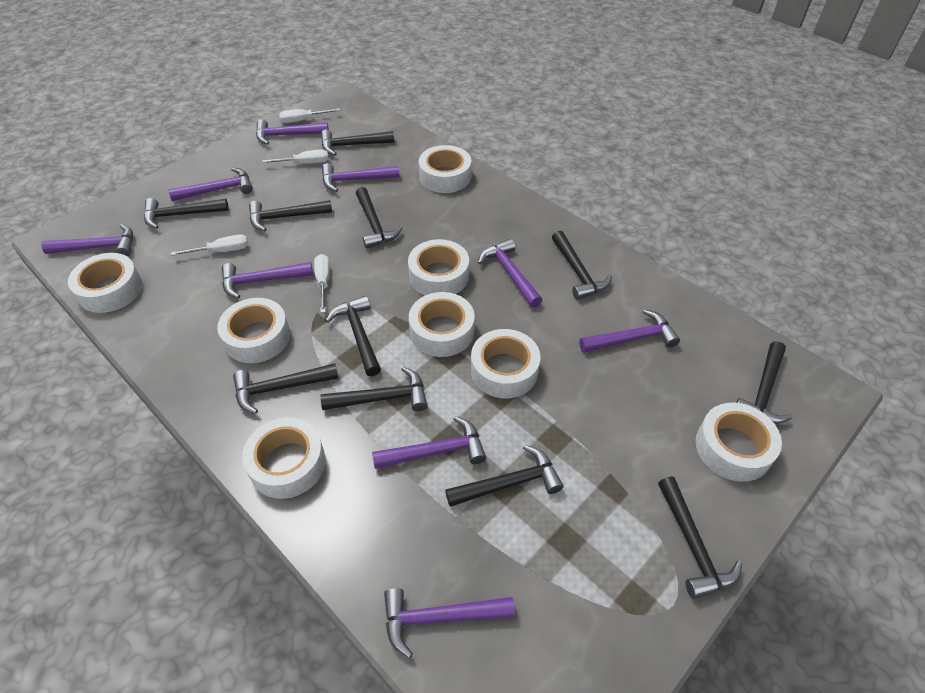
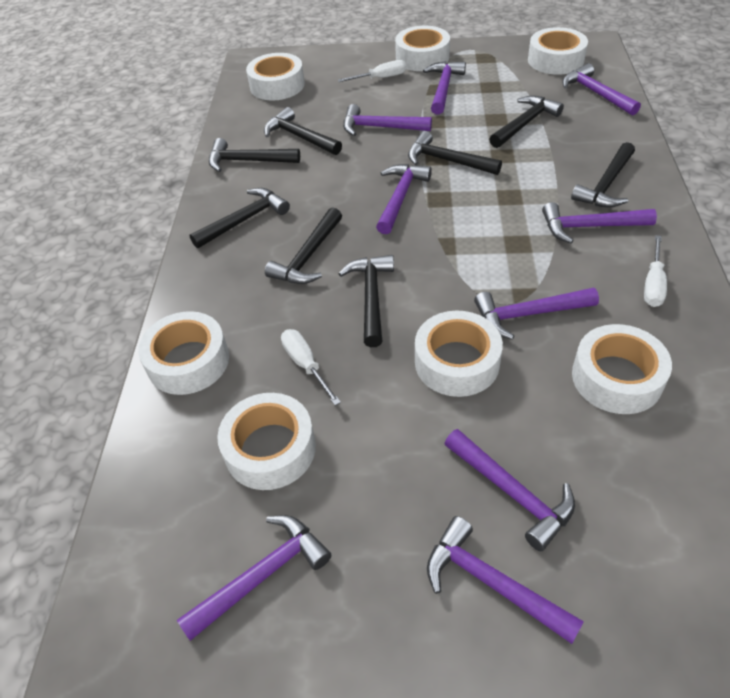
black hammer: [144,198,229,229] [233,363,338,414] [249,200,332,231] [320,367,428,411] [321,129,394,155] [326,296,381,376] [356,187,403,248] [445,445,564,507] [552,231,612,300] [658,476,742,599] [736,341,792,424] = 11 -> [190,188,290,248] [209,138,300,172] [264,107,342,155] [265,207,342,284] [339,255,394,347] [408,131,502,175] [489,96,564,148] [571,142,635,208] = 8
white screwdriver: [171,234,248,256] [262,149,329,164] [279,108,341,123] [314,254,330,313] = 4 -> [281,329,341,406] [338,60,406,82] [644,235,667,307] = 3
white tape: [68,253,143,313] [217,298,290,363] [242,418,325,499] [408,239,469,295] [409,292,475,357] [419,145,472,193] [471,329,541,398] [696,402,782,482] = 8 -> [138,311,229,395] [217,393,316,490] [246,53,305,100] [395,26,450,71] [415,311,503,397] [528,27,588,75] [572,324,672,414] = 7

